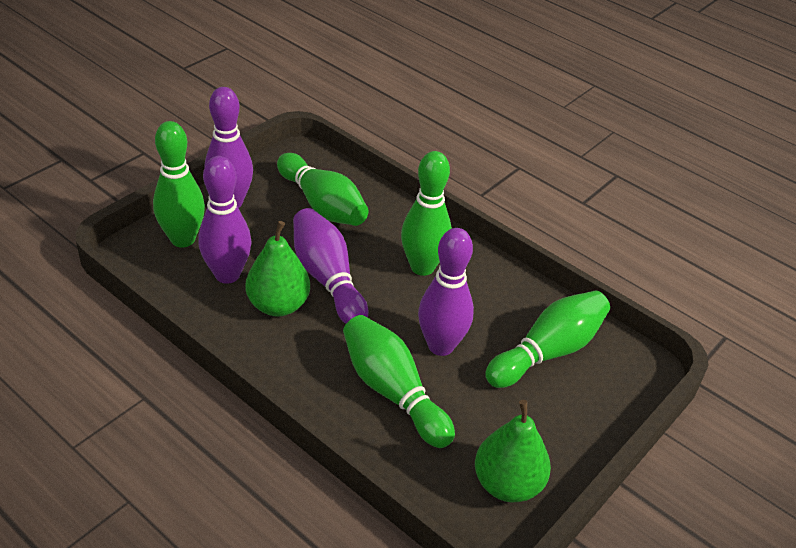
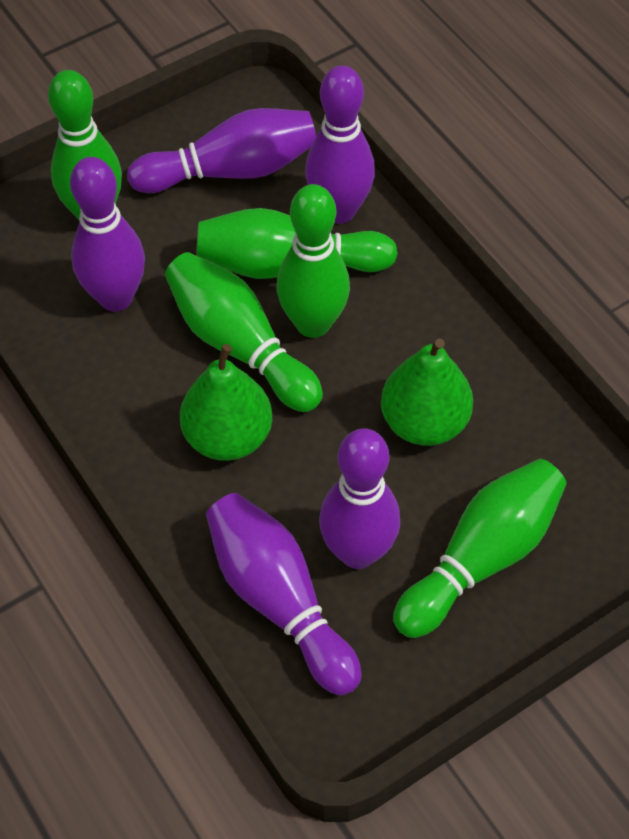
purple bowling pin: [198,156,251,284] [205,87,253,208] [293,208,368,324] [418,228,474,356] = 4 -> [70,157,145,311] [127,108,317,193] [206,493,362,695] [305,66,375,224] [319,429,400,569] = 5

